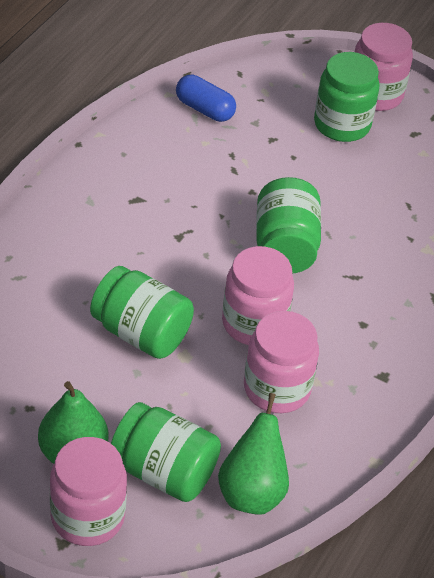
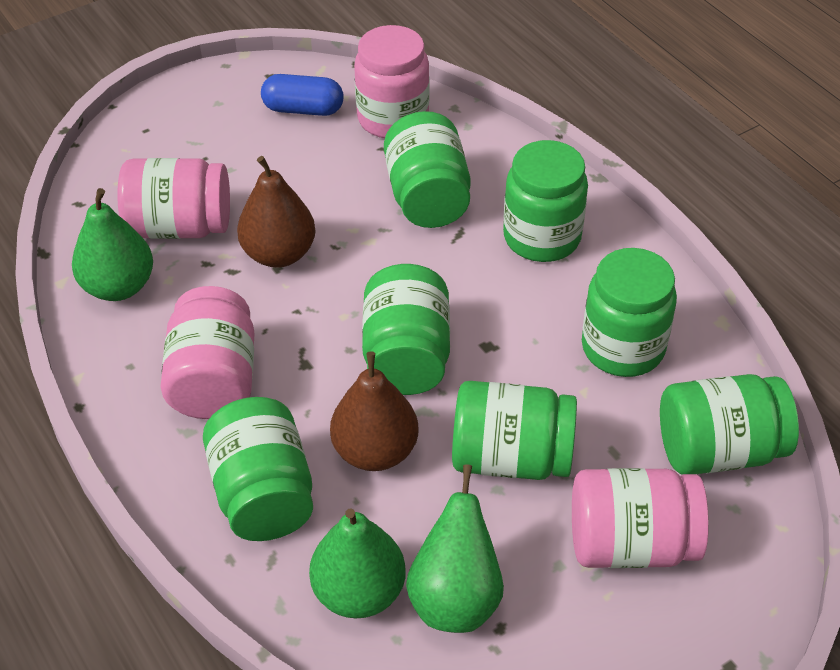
brown pear: none = 0 -> [237,156,316,268] [330,352,418,471] = 2
green jar: [90,266,194,359] [111,402,221,502] [256,177,321,273] [314,52,379,142] = 4 -> [203,397,313,541] [362,264,450,395] [384,111,471,228] [452,381,577,480] [503,140,588,262] [582,248,677,377] [660,374,799,475] = 7
green pear: [38,381,108,464] [218,393,289,515] = 2 -> [72,188,153,301] [309,509,406,618] [406,464,504,633] = 3

